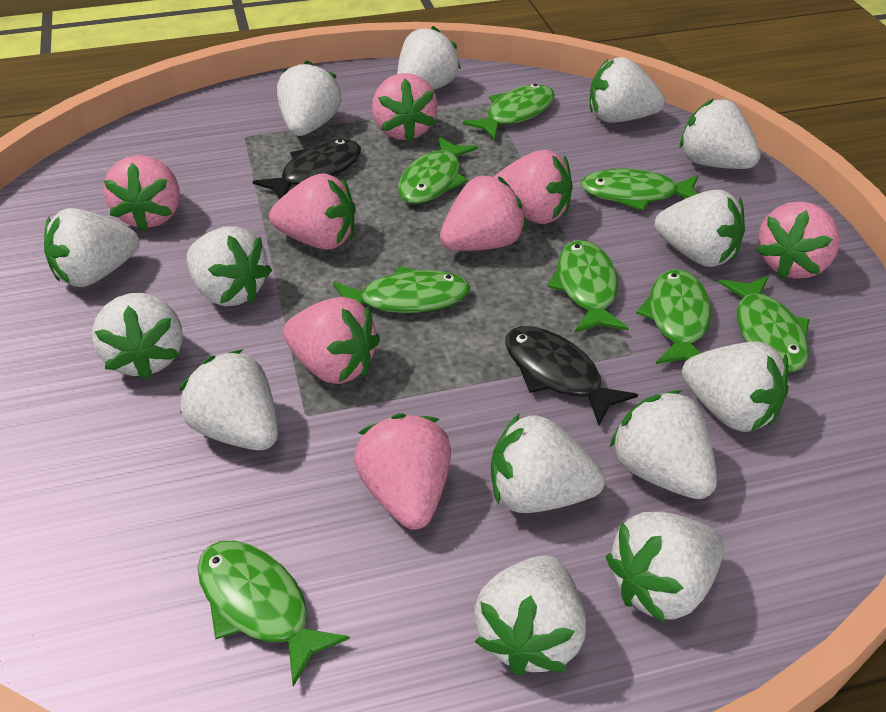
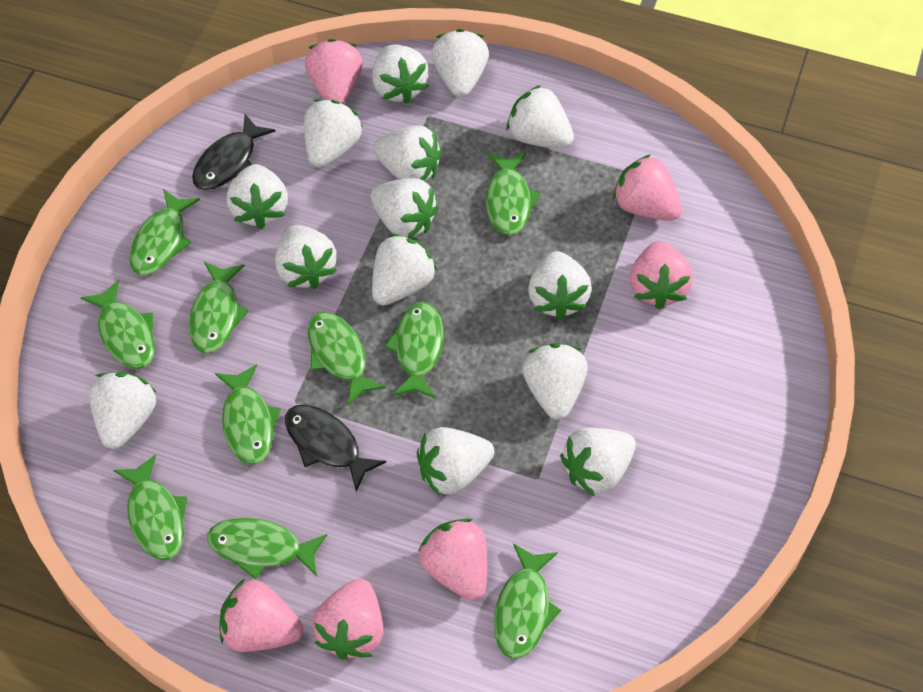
green fish: [198,541,350,686] [333,266,470,313] [398,136,478,204] [463,84,555,140] [547,240,629,333] [580,168,699,211] [636,269,711,364] [718,276,810,373] = 8 -> [81,280,155,369] [113,454,187,560] [129,189,200,275] [189,262,249,353] [207,517,327,579] [215,364,281,465] [308,312,386,406] [384,302,443,398] [486,153,540,236] [494,543,561,659] = 10
pink strawberry: [104,155,180,231] [269,173,356,250] [283,297,380,384] [354,413,451,529] [372,73,438,142] [440,175,526,251] [494,150,573,224] [756,201,840,279] = 8 -> [219,579,303,652] [305,39,363,104] [312,579,383,660] [418,518,487,601] [613,154,682,221] [630,241,693,309] = 6

